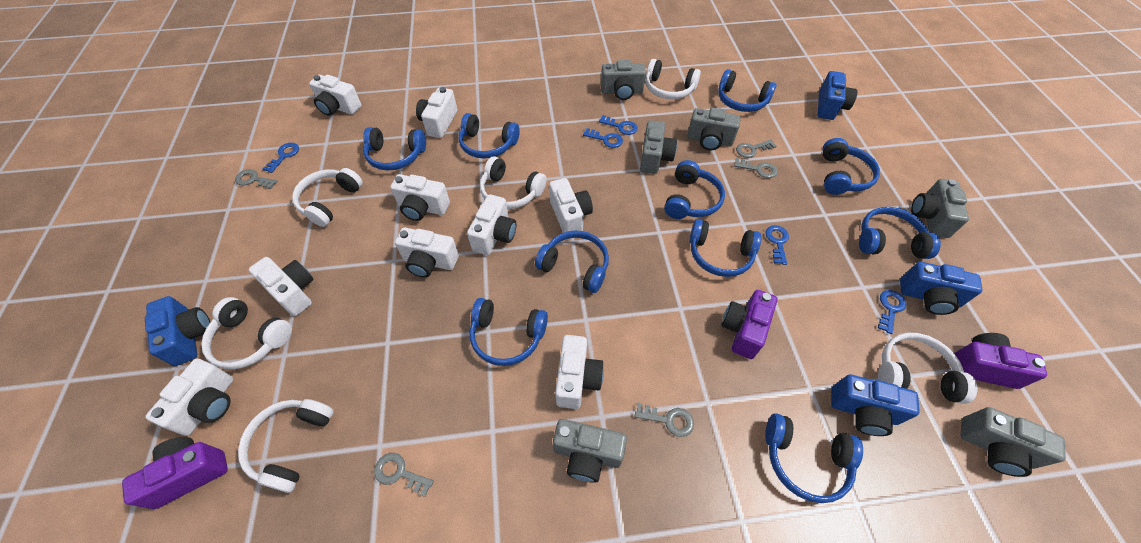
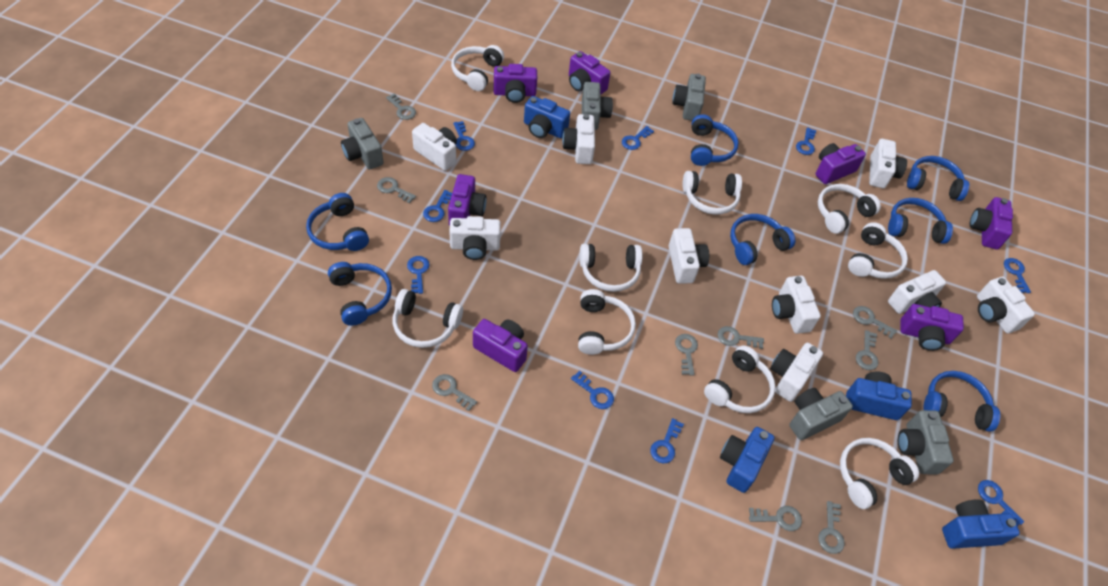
blue headphones: [363,127,426,170] [459,113,520,159] [469,298,548,366] [535,231,609,293] [664,160,725,219] [689,219,762,277] [718,69,777,112] [765,413,863,503] [822,138,880,195] [859,207,941,259] = 10 -> [306,193,369,251] [328,262,392,326] [691,114,739,166] [730,214,796,265] [888,198,953,244] [907,156,969,201] [923,371,1000,432] = 7
blue key: [263,143,299,173] [583,128,623,148] [599,115,638,135] [765,225,789,265] [878,290,907,334] = 5 -> [407,256,430,294] [423,190,452,222] [453,121,475,151] [571,370,614,409] [622,126,654,150] [650,418,684,463] [796,127,816,155] [978,480,1024,526] [1004,258,1031,293] = 9
grey camera: [553,419,627,483] [601,60,646,100] [640,120,677,174] [687,108,740,150] [911,179,969,238] [960,407,1066,477] = 6 -> [341,118,384,170] [582,82,613,130] [672,74,706,121] [789,388,853,440] [898,410,954,475] = 5
grey key: [235,169,278,189] [374,453,434,497] [635,403,694,437] [734,158,778,178] [736,139,776,158] = 5 -> [377,177,416,203] [386,93,416,120] [432,374,477,411] [675,334,698,376] [718,326,764,349] [749,506,802,531] [818,501,845,554] [853,306,897,339] [856,330,878,370] = 9
purple camera: [122,437,228,509] [721,290,777,359] [954,333,1047,389] = 3 -> [448,174,486,226] [473,319,528,372] [494,64,537,103] [569,51,610,94] [815,143,866,184] [900,304,964,351] [970,197,1013,250] = 7
white headphones: [201,297,292,369] [238,399,334,493] [292,168,363,227] [480,156,546,209] [645,59,701,99] [878,333,977,404] = 6 -> [393,289,463,348] [451,45,504,91] [578,289,636,355] [579,244,642,292] [682,171,742,215] [704,345,776,413] [818,184,881,234] [840,438,919,509] [848,222,908,279] = 9

